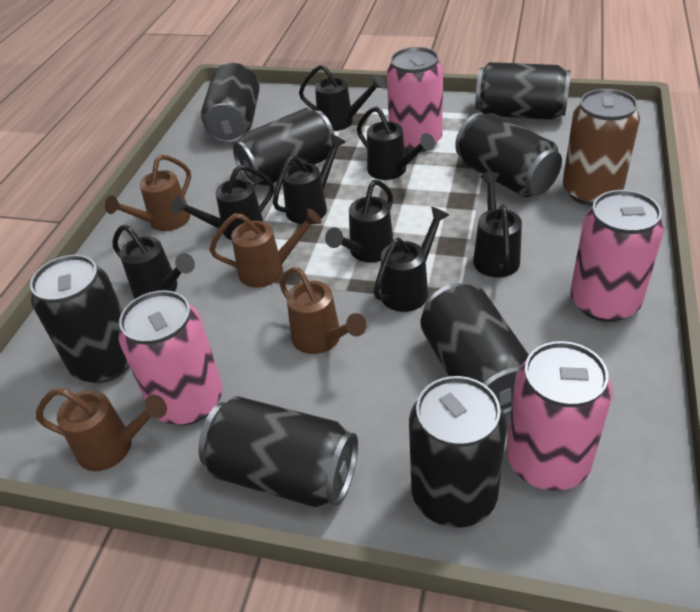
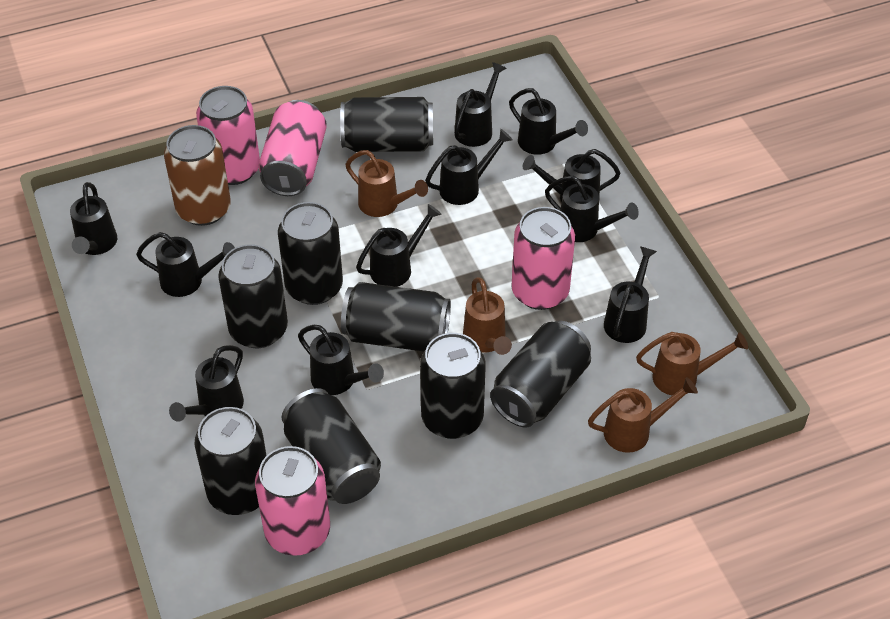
black watering can: [113,224,195,299] [172,165,274,240] [273,134,346,224] [299,65,385,131] [325,180,393,263] [357,106,435,180] [374,207,449,312] [473,173,522,278] = 8 -> [70,182,117,255] [136,232,235,297] [169,345,244,422] [298,325,384,395] [356,204,442,287] [425,129,513,205] [454,62,506,147] [509,88,588,155] [523,149,621,203] [545,176,639,242] [604,246,657,343] = 11

